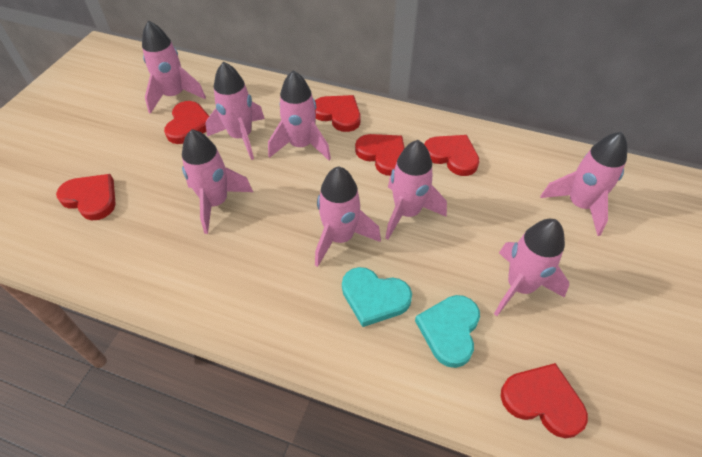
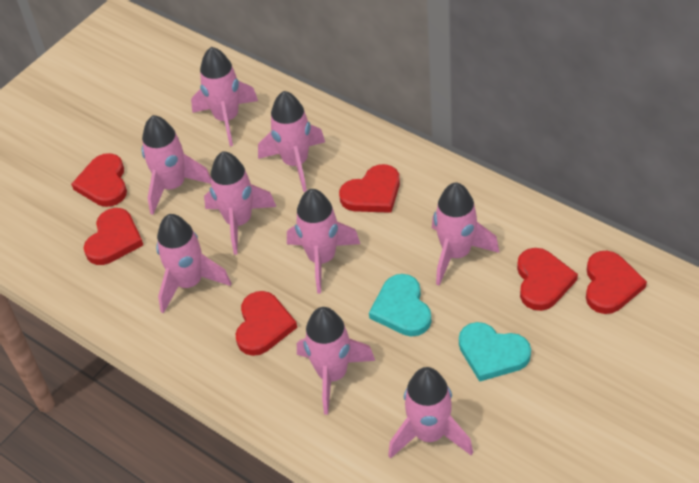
pink rocket: [142,20,206,114] [182,129,253,234] [205,62,265,160] [268,70,331,160] [315,166,381,267] [385,140,447,239] [494,219,569,316] [540,132,627,236] = 8 -> [142,115,211,215] [156,214,231,314] [191,47,258,146] [204,151,276,255] [258,91,325,192] [287,189,360,294] [297,307,375,415] [388,367,473,459] [432,182,499,286] = 9

